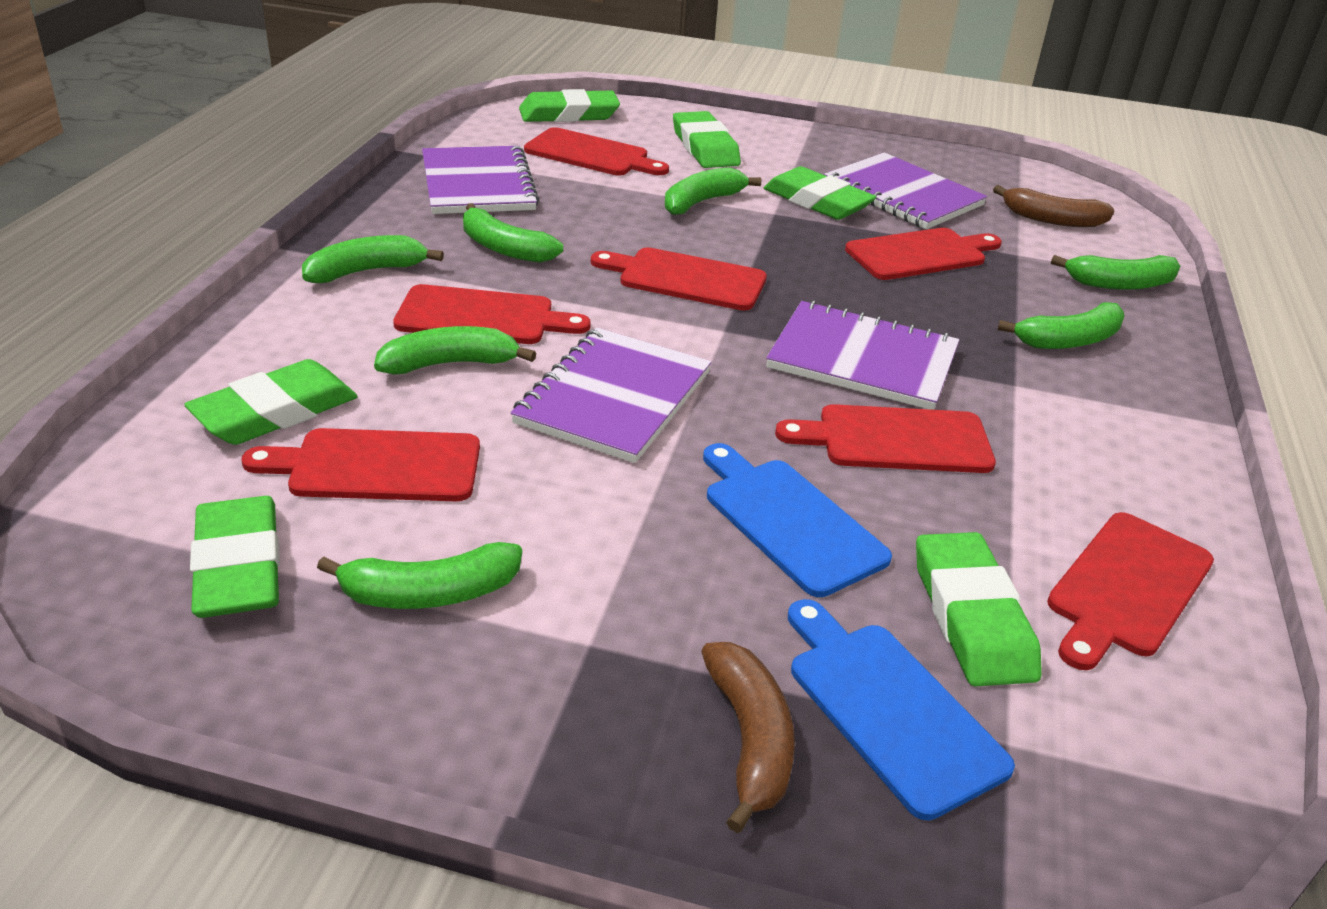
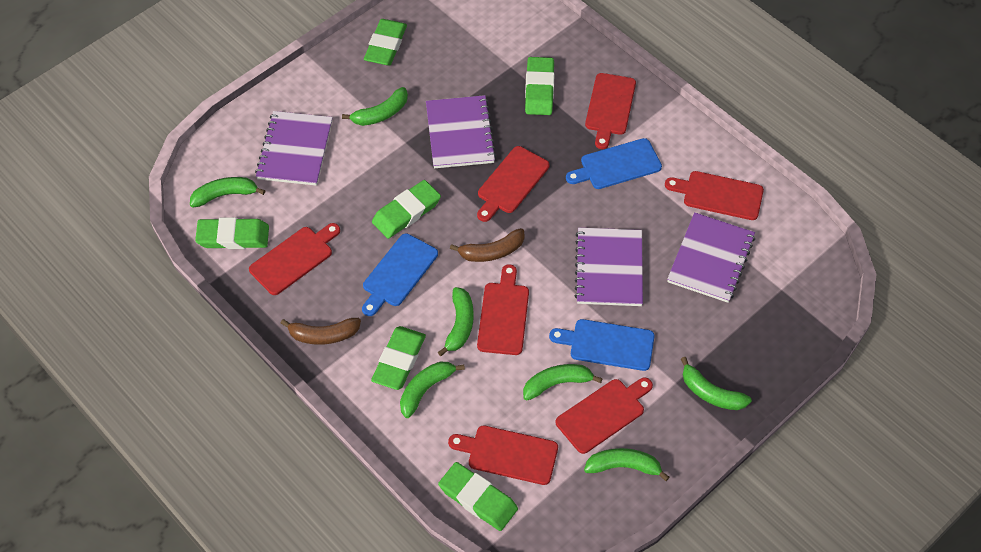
blue cutting board: [703,443,892,597] [788,599,1015,821] = 2 -> [362,233,438,316] [549,319,654,371] [566,138,662,189] = 3

